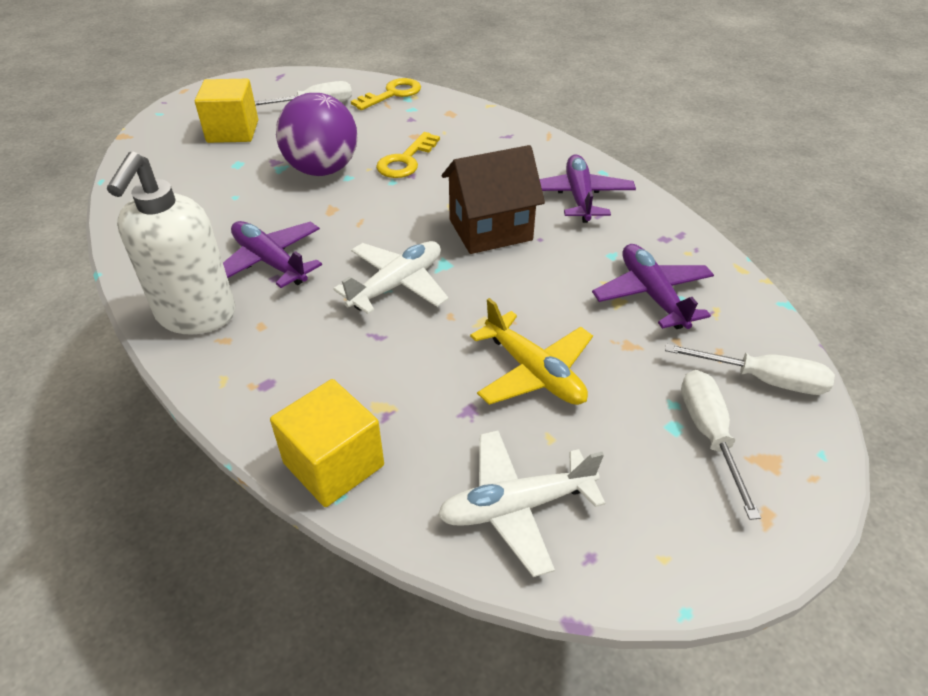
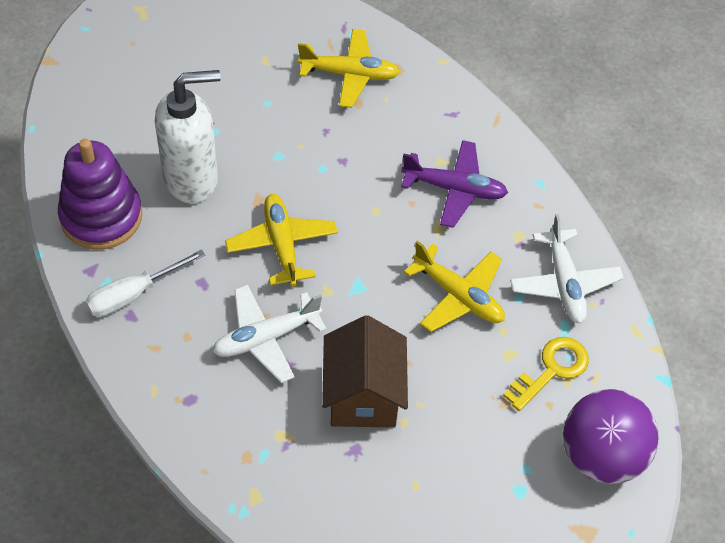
purple plane: [223,221,322,288] [540,154,636,223] [592,244,714,329] = 3 -> [401,140,508,228] = 1
purple stacking toy: none = 0 -> [58,139,142,250] = 1
white screwdriver: [255,81,352,106] [665,343,835,395] [681,370,761,520] = 3 -> [85,249,205,317] = 1
yellow cube: [195,79,258,143] [270,379,384,507] = 2 -> none = 0
yellow key: [351,78,421,110] [376,132,440,178] = 2 -> [503,337,589,411] = 1
yellow plane: [470,298,593,405] = 1 -> [225,194,338,287] [298,29,400,108] [404,241,505,332] = 3

